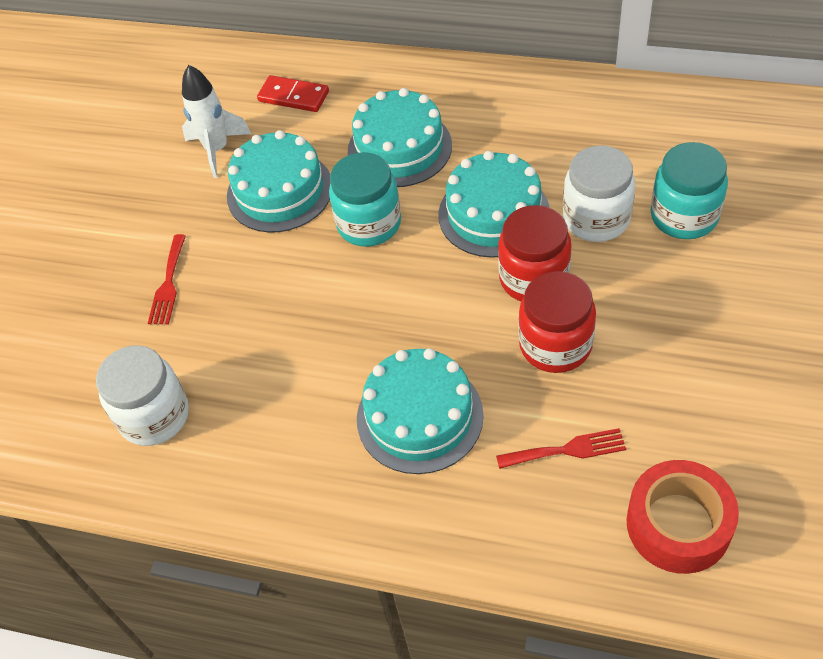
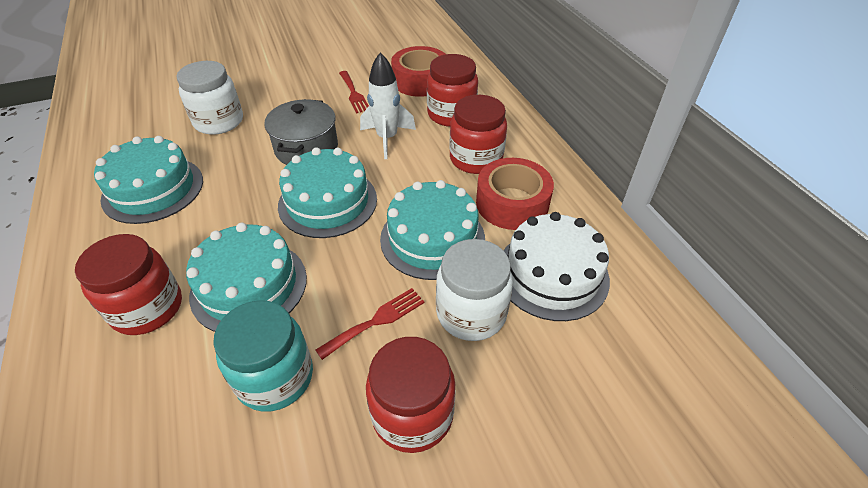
grey pot: none = 0 -> [264,99,338,165] = 1
red domino: [257,75,329,112] = 1 -> none = 0
red jar: [498,205,571,302] [518,271,596,373] = 2 -> [75,234,182,335] [366,337,456,453] [427,54,478,127] [449,95,507,174] = 4
red tape: [627,460,739,574] = 1 -> [391,46,446,97] [476,158,554,230] = 2
turquoise jar: [329,152,401,246] [651,142,728,239] = 2 -> [213,300,313,412] = 1
white cake: none = 0 -> [503,212,610,321] = 1

